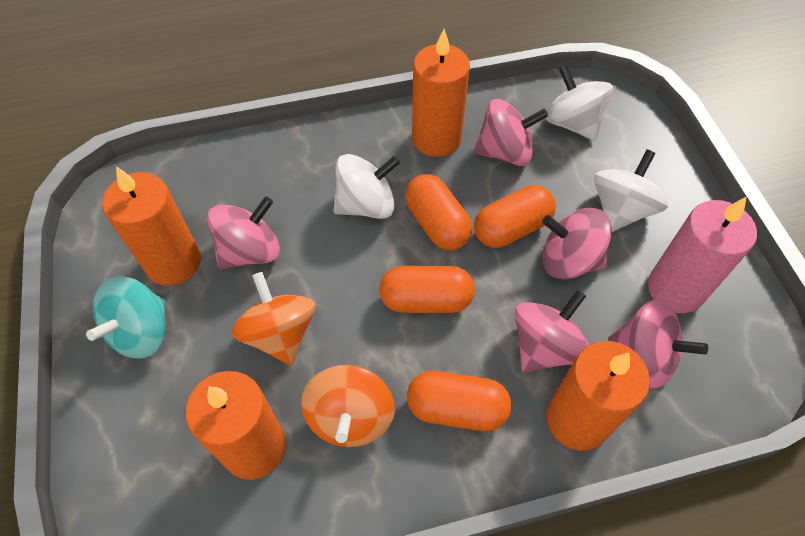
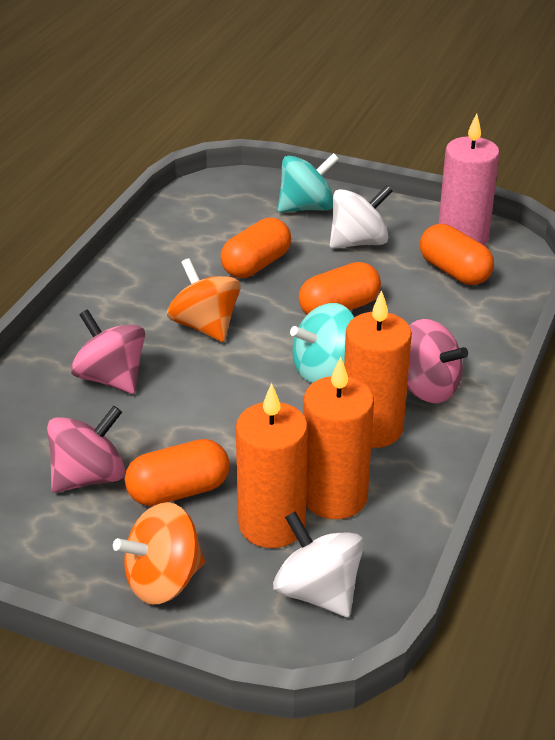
orange candle: [102,166,201,286] [186,371,286,480] [412,29,470,157] [546,341,650,451] = 4 -> [236,383,308,548] [303,356,374,519] [344,290,412,448] = 3
pink spinning top: [207,196,280,269] [474,99,548,166] [515,290,589,373] [542,208,612,279] [608,299,708,389] = 5 -> [47,406,125,493] [71,310,145,394] [407,319,468,403] = 3
turquoise spinning top: [86,276,166,359] = 1 -> [278,153,339,212] [290,303,354,383] = 2
white spinning top: [334,154,400,219] [545,64,613,141] [594,149,668,232] = 3 -> [273,511,364,617] [330,185,393,249] = 2

